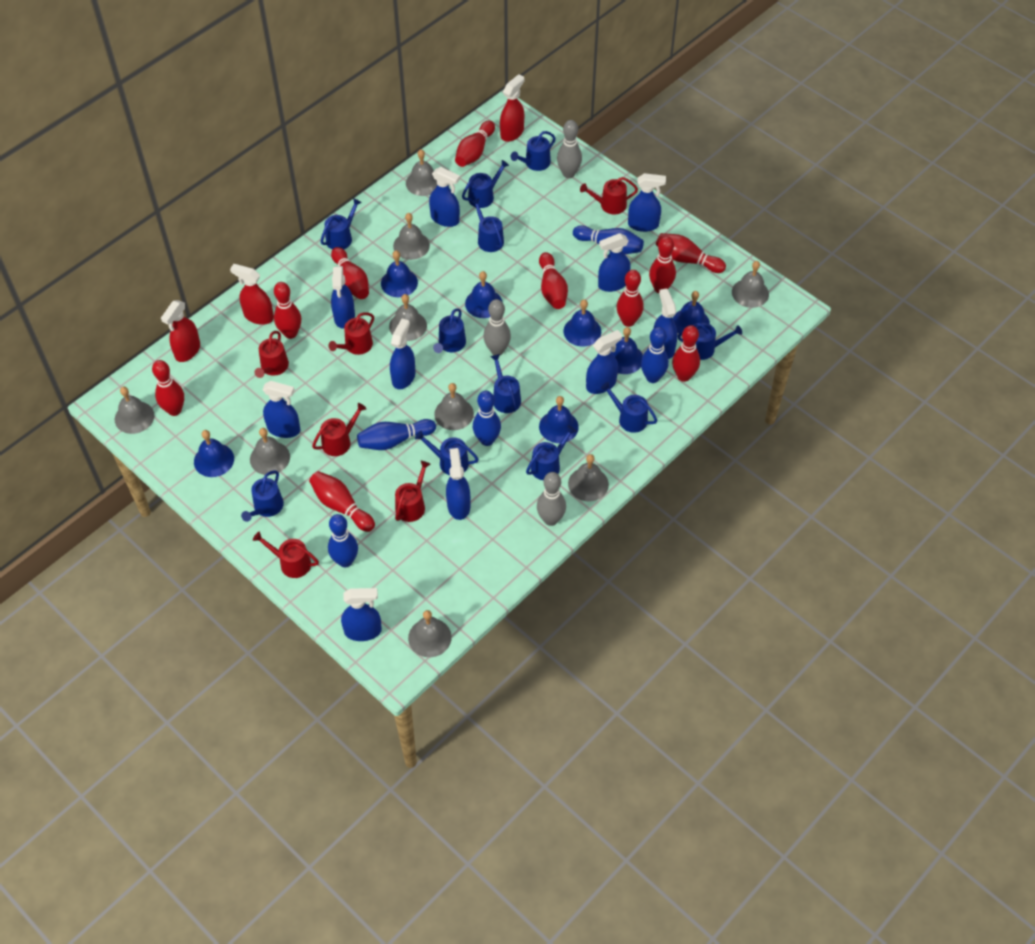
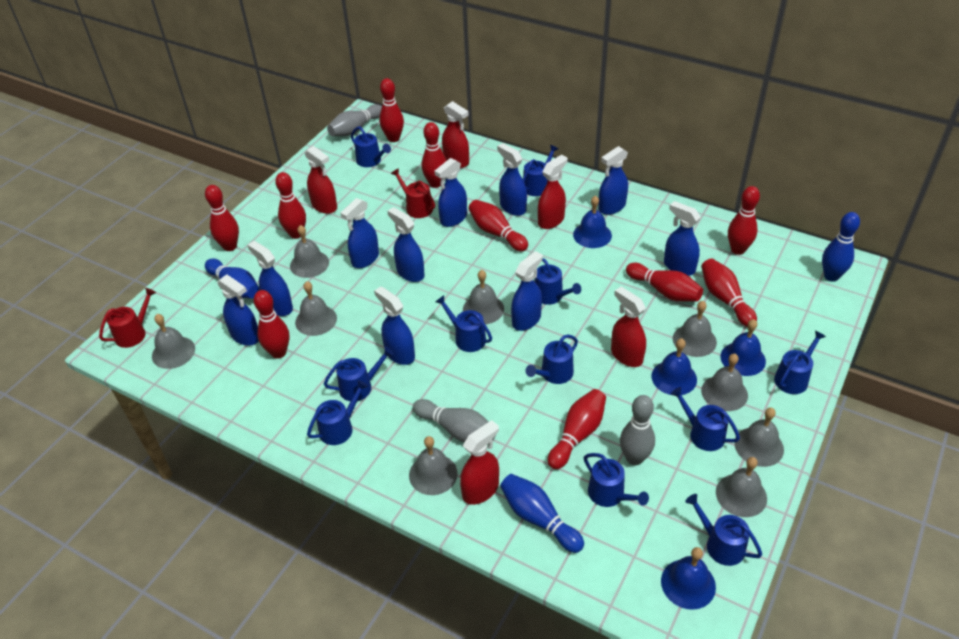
blue bell: [194,430,234,477] [381,250,418,297] [465,271,502,318] [539,396,579,443] [564,299,601,346] [610,327,643,374] [673,291,710,334] = 7 -> [573,195,612,248] [651,338,697,395] [661,547,716,610] [720,319,766,376] = 4
blue bowling pin: [328,514,358,567] [357,419,436,450] [473,391,501,446] [573,225,644,254] [641,327,669,383] = 5 -> [205,258,260,298] [500,474,584,553] [822,212,860,282] = 3
red spray bottle: [161,300,200,362] [230,264,274,325] [500,74,524,142] = 3 -> [305,146,337,214] [442,101,469,168] [460,420,499,505] [538,155,567,229] [611,287,646,367] = 5
red watering can: [253,531,319,578] [254,331,289,378] [312,403,366,456] [328,312,374,355] [395,461,431,522] [580,177,638,214] = 6 -> [99,288,156,348] [391,168,435,218] = 2

